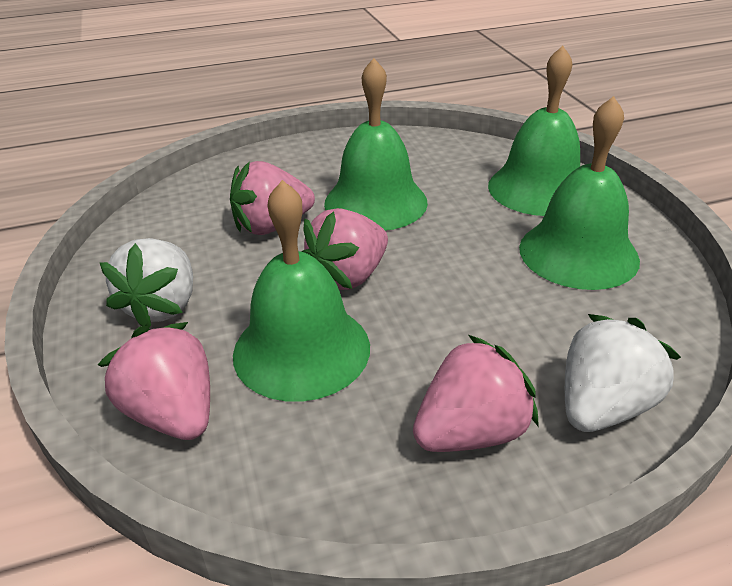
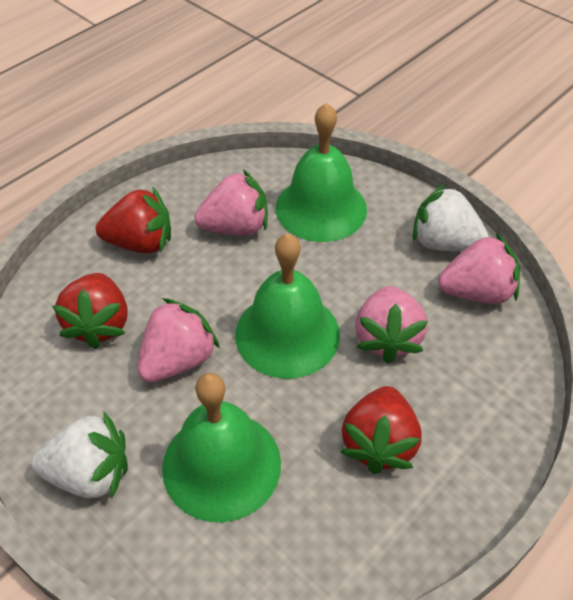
green bell: [233,180,370,402] [324,58,428,231] [488,46,580,216] [519,96,640,290] = 4 -> [162,373,281,522] [235,233,340,379] [276,103,367,242] = 3
red strawberry: none = 0 -> [52,273,128,349] [96,186,171,254] [341,386,422,474] = 3

